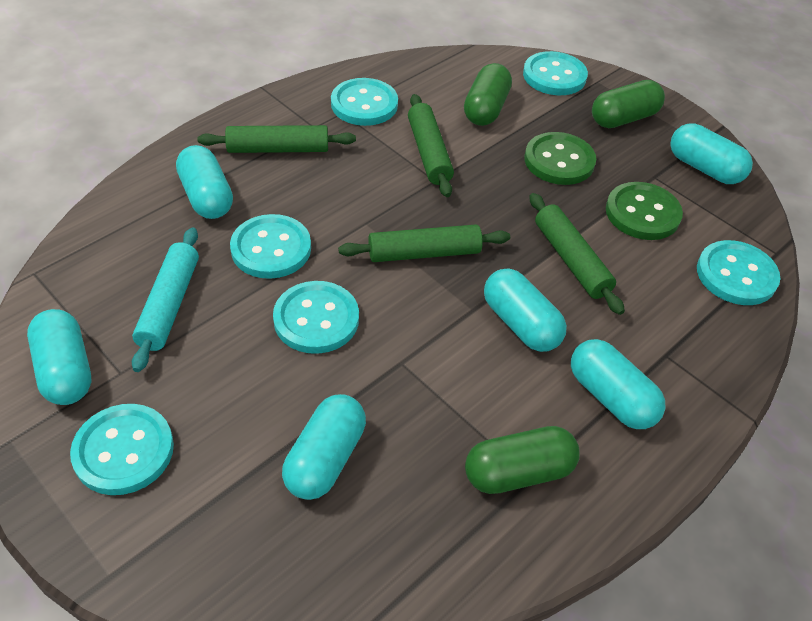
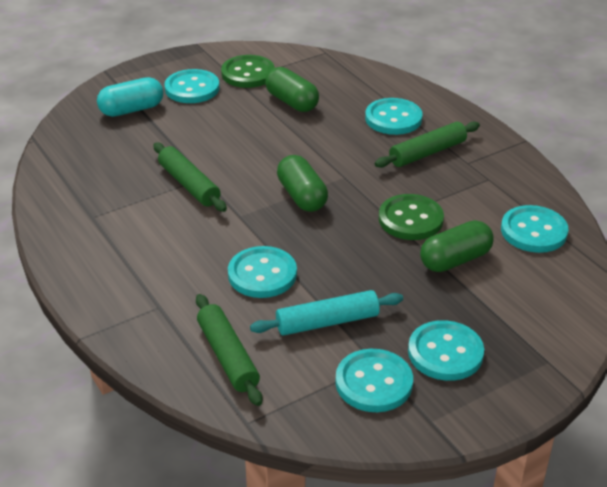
green rolling pin: [197,125,356,153] [338,224,510,262] [408,94,454,197] [529,193,625,315] = 4 -> [153,142,227,212] [196,294,262,406] [375,122,480,168] = 3
turquoise capsule: [27,309,91,405] [176,145,233,219] [282,394,366,500] [484,269,567,352] [571,339,665,429] [670,124,753,184] = 6 -> [97,77,163,117] = 1

